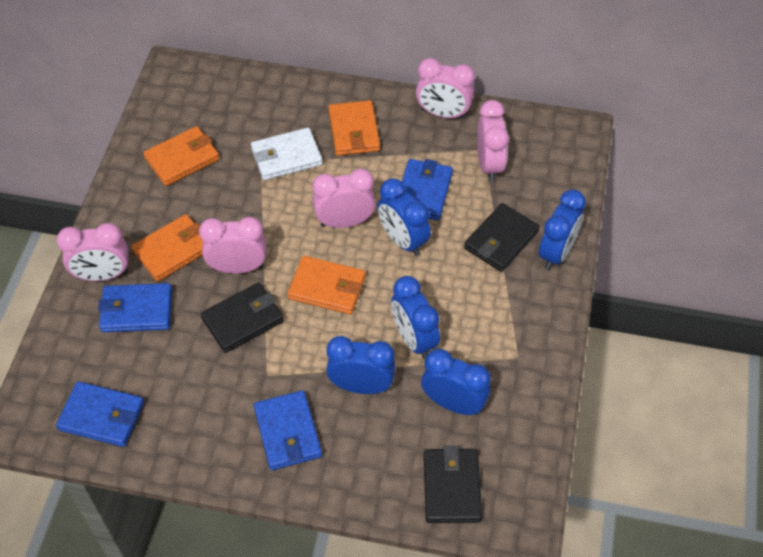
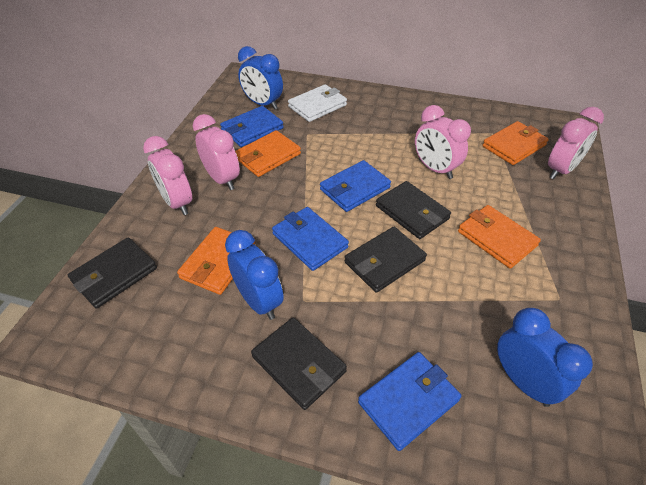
black wallet: [201,282,284,353] [424,446,482,523] [464,203,540,272] = 3 -> [68,237,157,309] [251,318,347,410] [345,227,427,293] [376,181,451,239] = 4
blue clock: [326,336,395,394] [377,178,431,256] [391,276,440,359] [421,349,491,415] [539,190,586,270] = 5 -> [225,230,284,320] [238,46,283,109] [497,308,593,407] = 3
pink clock: [56,223,128,281] [199,217,266,274] [313,169,375,228] [416,58,475,119] [477,100,509,182] = 5 -> [143,136,192,215] [193,114,240,190] [415,105,471,179] [548,107,604,180] = 4

